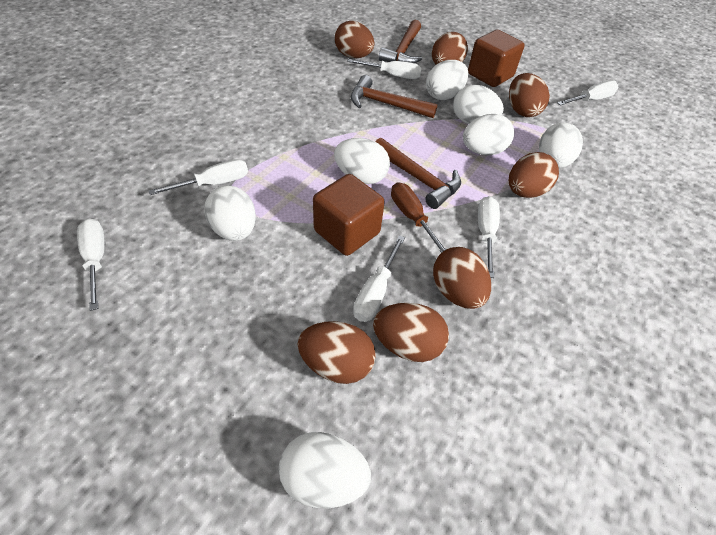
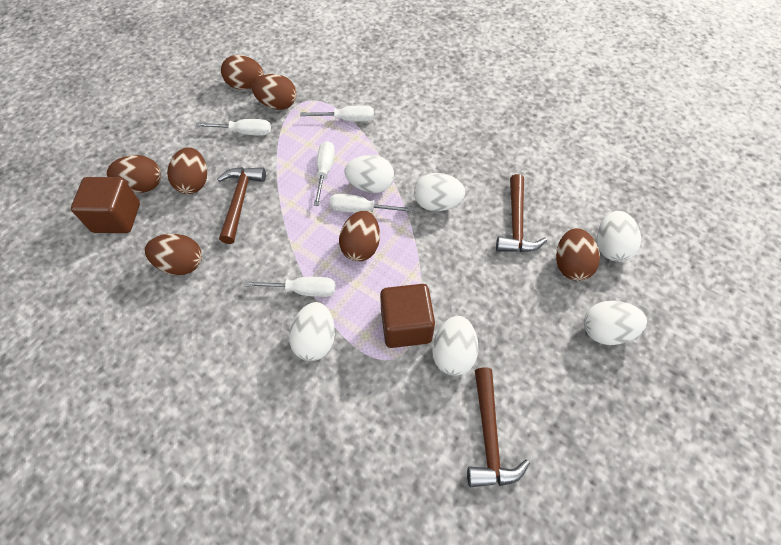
brown screwdriver: [391,182,446,253] = 1 -> none = 0
white egg: [204,185,256,241] [279,432,371,508] [334,138,390,184] [426,60,468,100] [453,85,504,124] [463,114,514,155] [539,123,583,168] = 7 -> [289,302,335,361] [344,155,394,193] [414,173,465,211] [432,316,479,376] [584,300,647,345] [597,211,641,262] = 6
white screwdriver: [77,219,105,311] [149,159,248,195] [347,59,422,79] [353,235,405,322] [478,196,500,278] [557,81,618,106] = 6 -> [196,119,271,136] [244,277,335,297] [300,105,374,122] [314,141,335,206] [329,193,412,213] = 5

